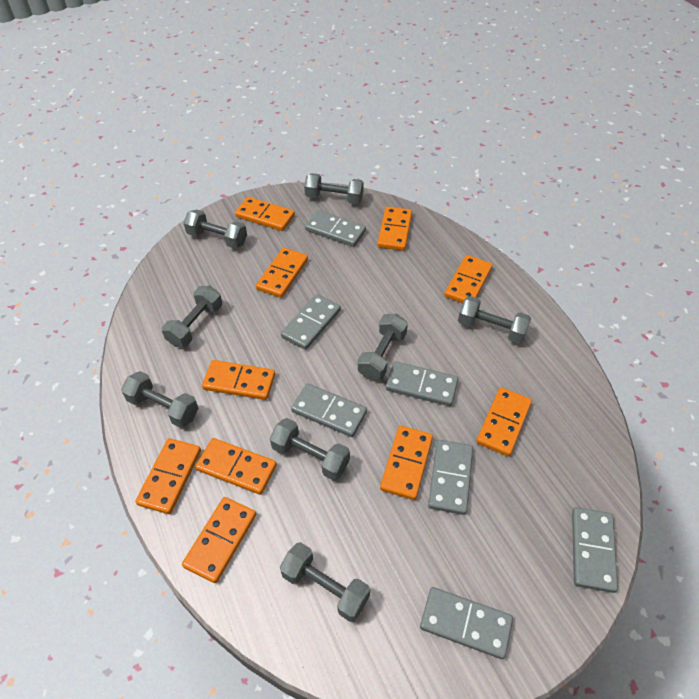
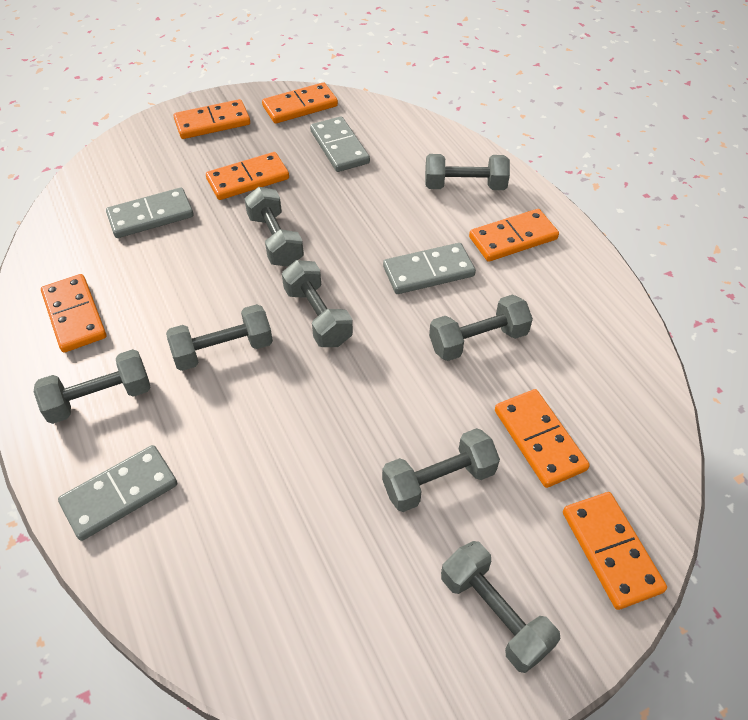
grey domino: [281,294,341,350] [291,383,367,437] [305,210,366,247] [386,361,458,406] [420,587,513,659] [428,440,473,515] [572,507,618,593] = 7 -> [58,445,177,541] [106,188,194,238] [310,116,370,172] [383,243,476,294] = 4
orange domino: [135,438,201,514] [182,497,256,583] [195,438,277,495] [202,360,275,400] [235,197,295,231] [256,248,308,298] [377,207,412,251] [380,426,433,500] [444,255,493,303] [476,387,532,456] = 10 -> [41,274,106,353] [173,99,250,139] [206,152,289,200] [262,82,338,124] [469,209,559,262] [495,389,590,488] [563,492,667,610] = 7

